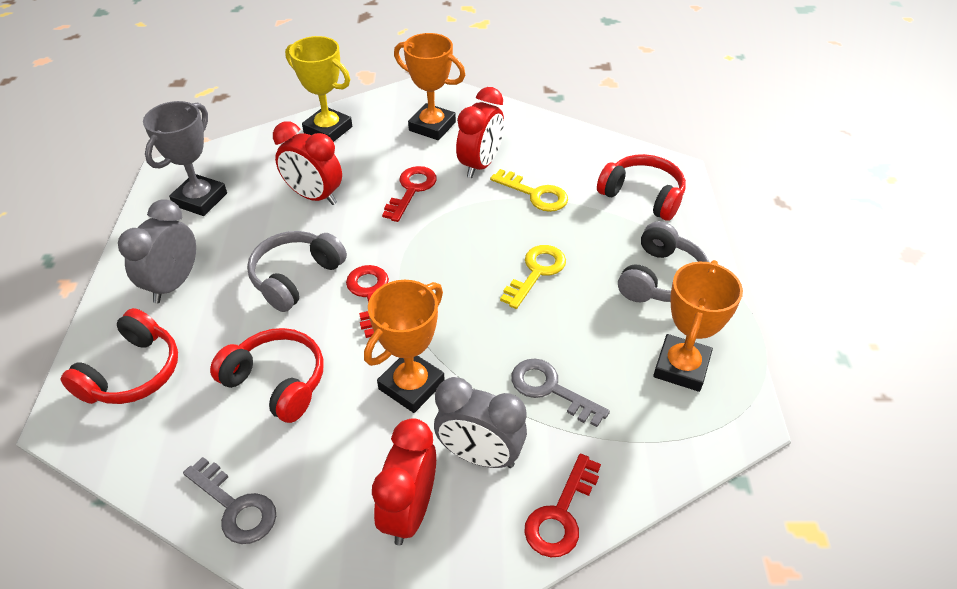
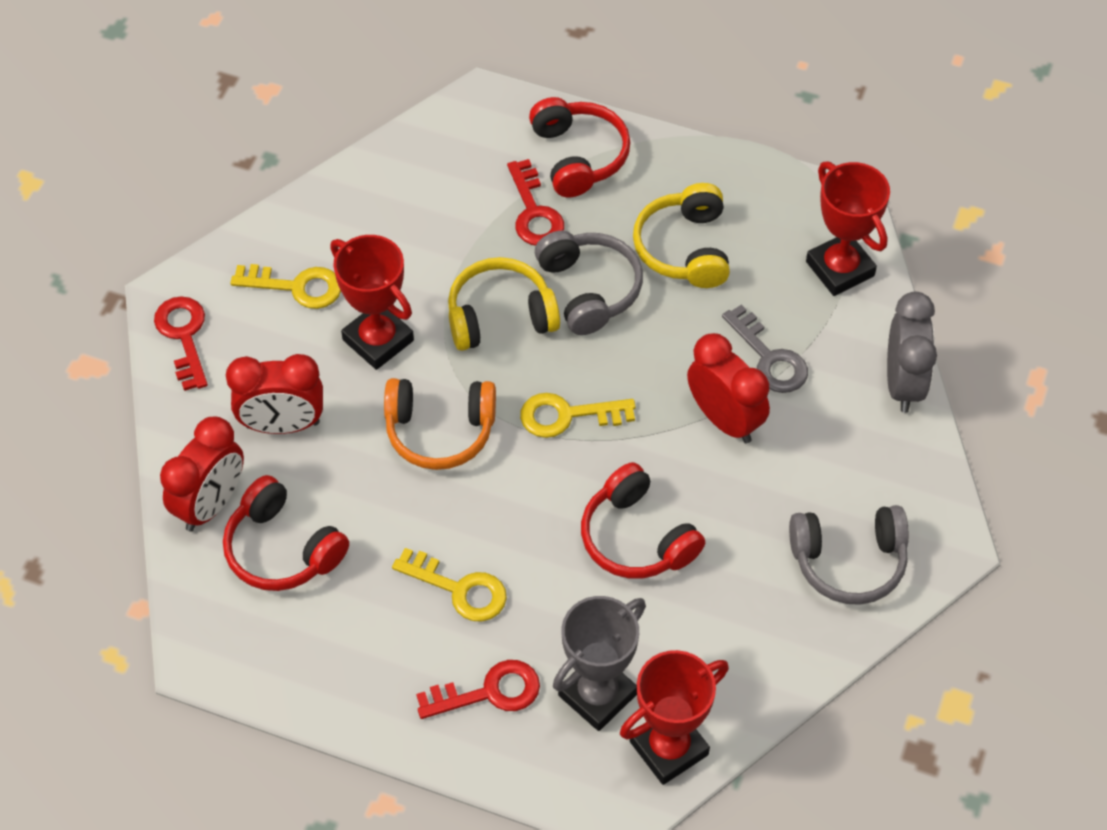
grey clock: [118,199,196,303] [434,377,527,468] = 2 -> [887,292,937,413] = 1
grey key: [183,457,276,544] [511,359,610,427] = 2 -> [722,305,808,393] = 1
orange headphones: none = 0 -> [384,378,496,470] = 1
orange trophy: [364,280,445,413] [394,33,465,140] [653,260,743,392] = 3 -> none = 0
red trophy: none = 0 -> [330,235,414,370] [620,650,729,785] [806,161,890,296] = 3
yellow headphones: none = 0 -> [448,257,560,351] [633,183,730,288] = 2
yellow key: [490,169,568,212] [500,245,566,309] = 2 -> [231,264,341,309] [392,548,507,622] [520,393,636,438] = 3
yellow trophy: [285,36,352,142] = 1 -> none = 0

